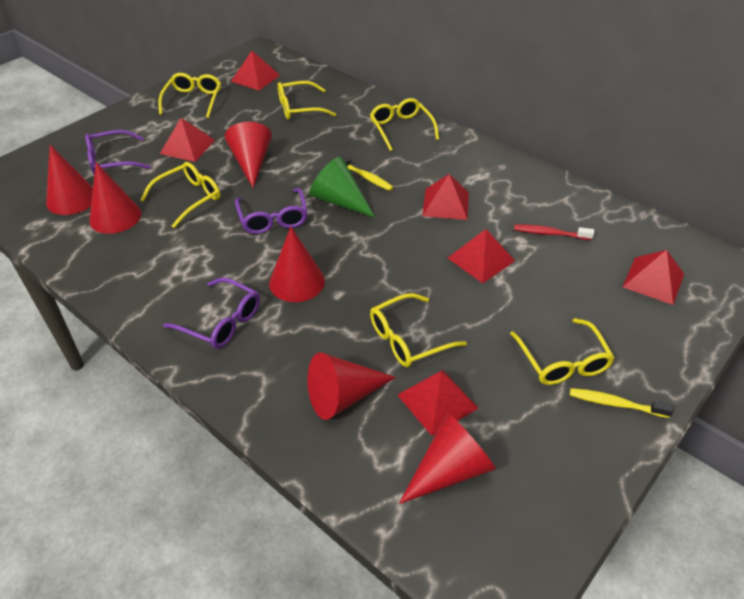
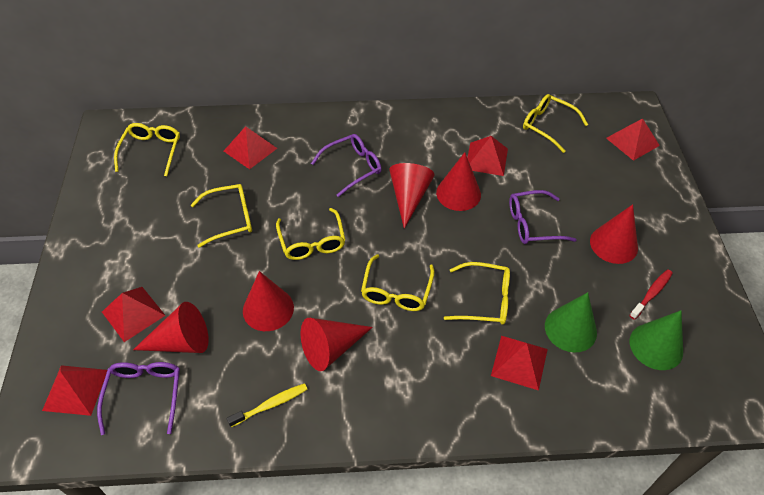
green cone: [309,157,375,218] = 1 -> [545,292,597,353] [630,310,683,370] = 2
yellow toothbrush: [337,155,394,191] [570,388,673,418] = 2 -> [227,383,308,427] = 1

